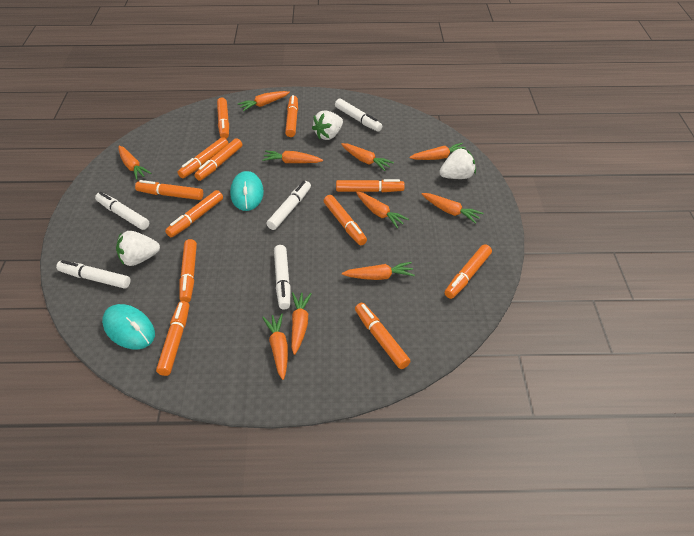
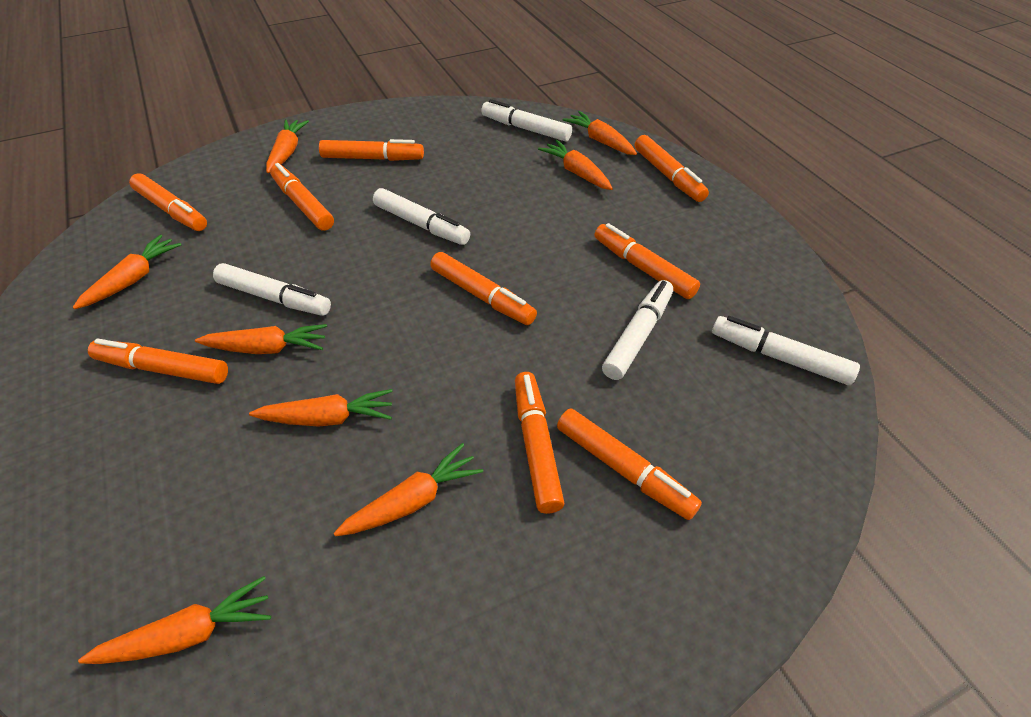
orange carrot: [119,146,152,180] [237,91,290,111] [262,150,323,163] [262,313,288,380] [291,292,312,355] [341,143,394,171] [342,262,415,280] [356,191,409,228] [409,143,466,160] [422,193,483,224] = 10 -> [73,235,181,309] [78,576,271,664] [195,324,327,354] [249,389,393,427] [266,120,309,173] [334,443,483,537] [538,140,613,190] [563,111,637,155] = 8
orange marker: [135,180,203,200] [156,301,189,376] [165,190,223,237] [178,137,229,178] [179,239,197,302] [194,138,242,181] [217,97,229,139] [285,95,298,137] [324,195,367,245] [336,179,405,192] [355,303,411,369] [444,244,492,299] = 12 -> [88,338,228,384] [129,173,207,231] [270,163,334,231] [319,139,424,161] [430,252,537,325] [515,372,564,514] [557,408,702,520] [595,223,700,299] [635,135,709,202] = 9
turquoise mouse: [102,304,155,349] [230,171,264,211] = 2 -> none = 0
white strawberry: [116,231,160,266] [312,110,343,140] [439,148,476,179] = 3 -> none = 0

